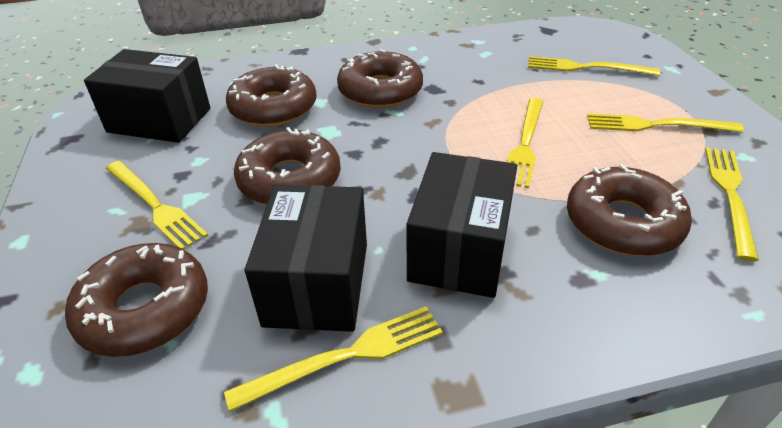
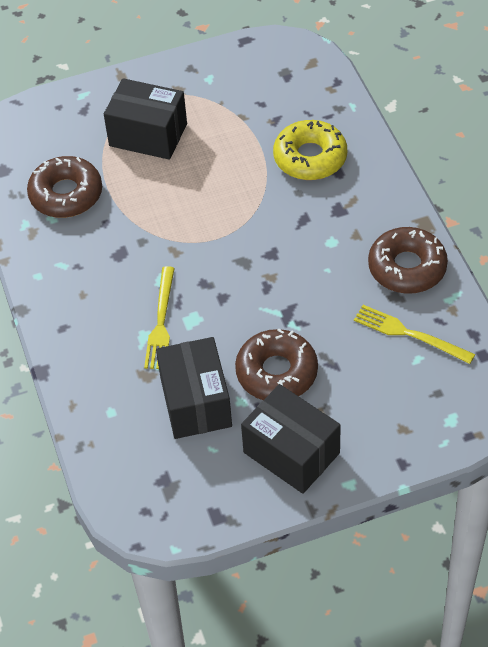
brown donut: [65,243,208,357] [226,64,316,127] [234,127,341,205] [337,49,423,108] [567,164,692,256] = 5 -> [27,156,102,218] [235,329,318,400] [368,227,448,294] = 3
yellow donut: none = 0 -> [273,120,347,180] = 1
yellow fork: [106,161,208,250] [224,307,443,412] [507,98,544,188] [528,56,660,76] [587,113,744,133] [705,147,759,261] = 6 -> [144,266,175,369] [354,305,475,364] = 2

